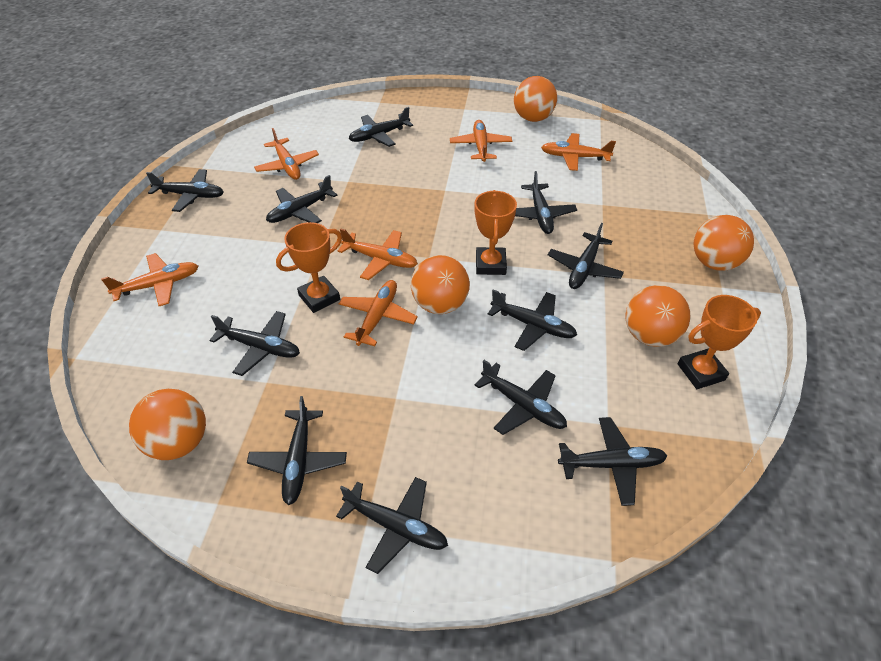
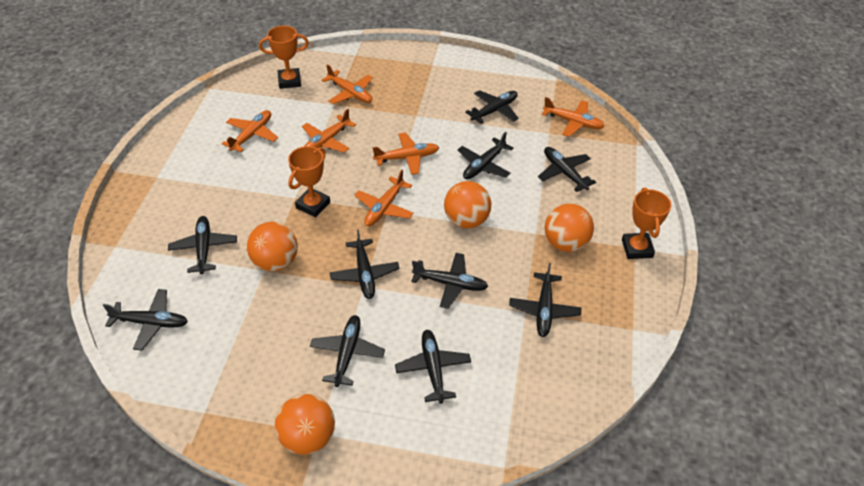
black plane: [146,169,224,212] [209,311,300,376] [247,396,347,505] [266,175,337,223] [336,477,448,574] [349,107,413,147] [474,360,567,435] [488,289,577,351] [515,171,577,234] [548,223,624,289] [558,417,667,506] = 11 -> [103,289,188,350] [168,216,237,274] [310,315,385,387] [330,229,399,299] [395,330,471,404] [411,253,488,309] [458,132,513,179] [465,90,519,124] [509,263,581,337] [538,147,596,192] = 10
orange ball: [129,389,206,460] [411,255,470,314] [514,76,557,122] [625,285,690,347] [694,215,754,271] = 5 -> [247,222,298,271] [274,394,335,455] [444,181,491,228] [545,204,594,252] = 4

